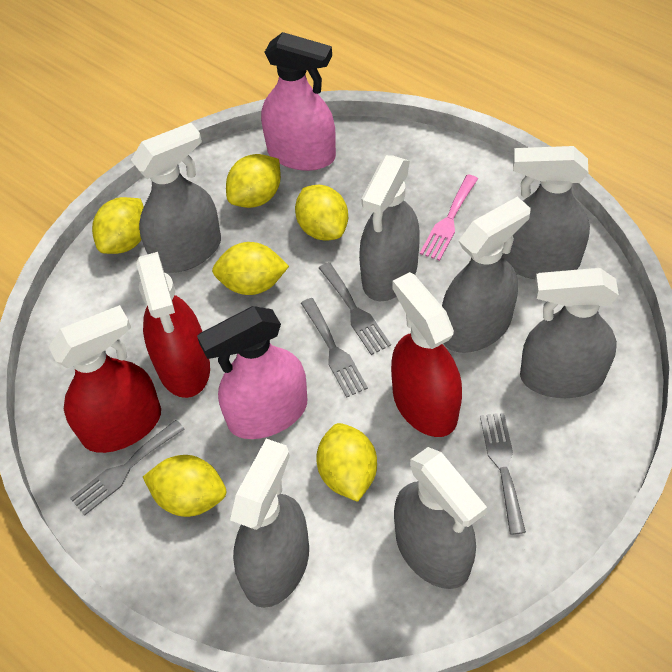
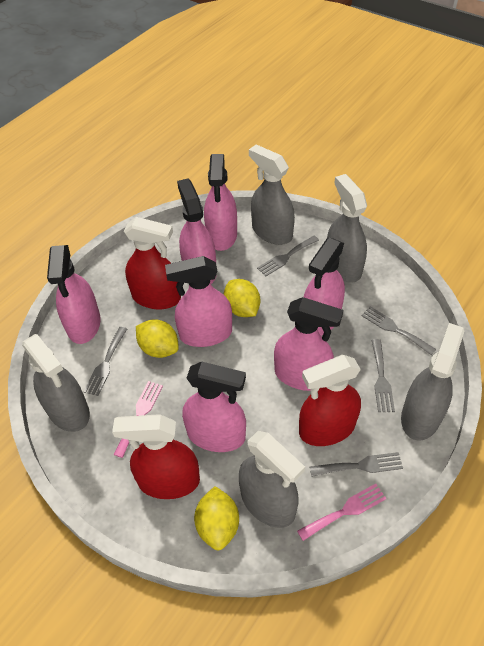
grey fork: [70,420,184,515] [301,298,368,398] [319,262,391,355] [480,413,526,535] = 4 -> [83,327,127,396] [257,236,319,276] [310,452,403,477] [361,306,436,355] [371,339,395,412] = 5
grey spray bottle: [131,123,221,273] [230,439,309,608] [359,155,420,301] [394,447,487,589] [442,197,531,353] [502,146,590,279] [520,268,619,398] = 7 -> [22,334,90,432] [239,431,305,528] [249,144,295,245] [327,174,367,283] [401,323,464,441] = 5
pink fork: [420,174,478,261] = 1 -> [113,381,163,458] [297,484,386,541] = 2
pink spray bottle: [197,306,307,439] [261,32,336,171] = 2 -> [47,245,100,344] [165,256,232,347] [177,179,216,284] [182,362,246,452] [204,154,237,251] [274,297,343,391] [304,238,345,336] = 7
yellow lemon: [92,197,144,254] [143,455,226,517] [212,242,289,295] [226,154,281,208] [295,185,348,241] [316,423,377,502] = 6 -> [136,319,179,358] [194,486,239,550] [224,279,260,317] = 3

